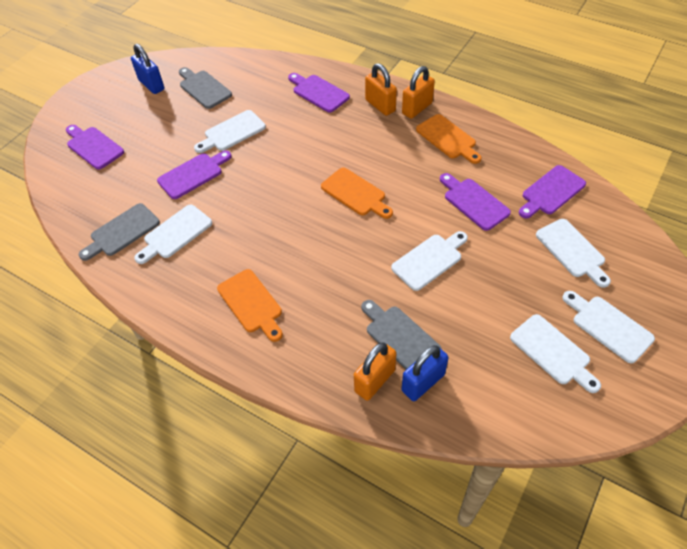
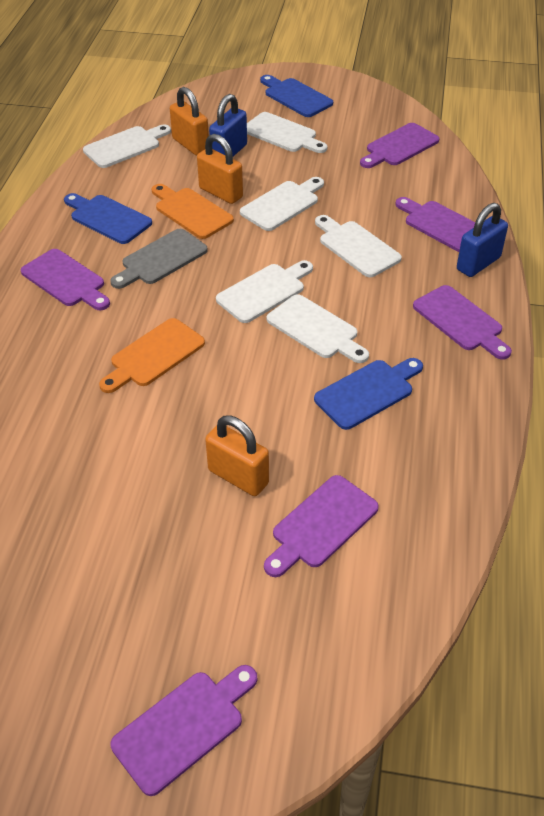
blue cutting board: none = 0 -> [64,193,152,244] [260,75,333,117] [314,358,423,430] = 3
grey cutting board: [79,203,160,261] [179,67,232,109] [361,300,441,370] = 3 -> [110,229,208,289] = 1
orange cutting board: [217,269,283,342] [321,168,393,219] [416,114,482,164] = 3 -> [99,318,205,393] [151,184,234,239] = 2
purple cutting board: [66,125,124,170] [157,151,231,199] [288,73,350,113] [440,173,511,231] [519,165,586,218] = 5 -> [21,249,110,310] [110,665,257,796] [264,475,379,577] [360,123,440,168] [395,197,475,252] [413,285,512,360] = 6

